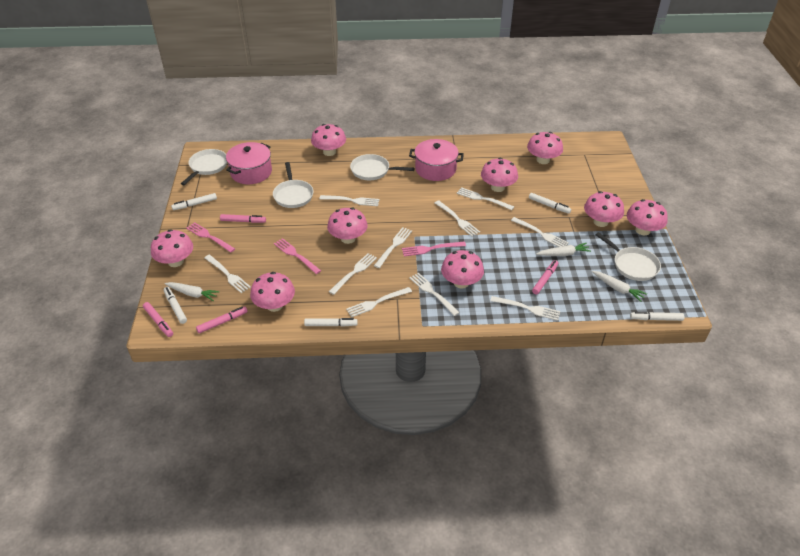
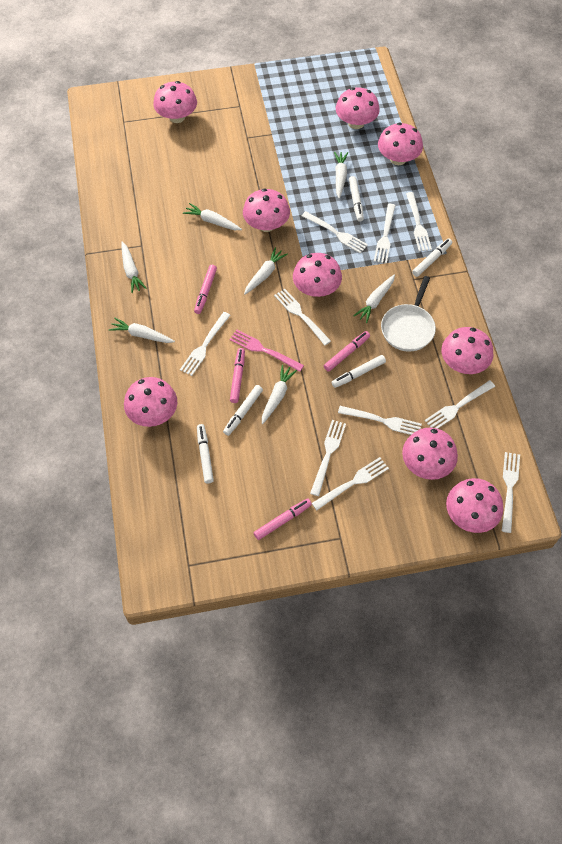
pink fork: [186,222,235,253] [274,238,321,274] [402,241,466,256] = 3 -> [229,330,304,372] = 1
pink pot: [226,142,272,184] [409,139,464,181] = 2 -> none = 0
white carrot: [165,282,220,301] [536,243,591,256] [592,271,647,302] = 3 -> [109,318,175,343] [121,242,147,293] [183,203,242,230] [244,247,288,295] [262,365,297,424] [334,152,348,199] [354,274,395,323] = 7
white pan: [181,149,227,185] [273,162,314,208] [350,154,415,180] [596,232,661,281] = 4 -> [381,276,436,352] = 1

